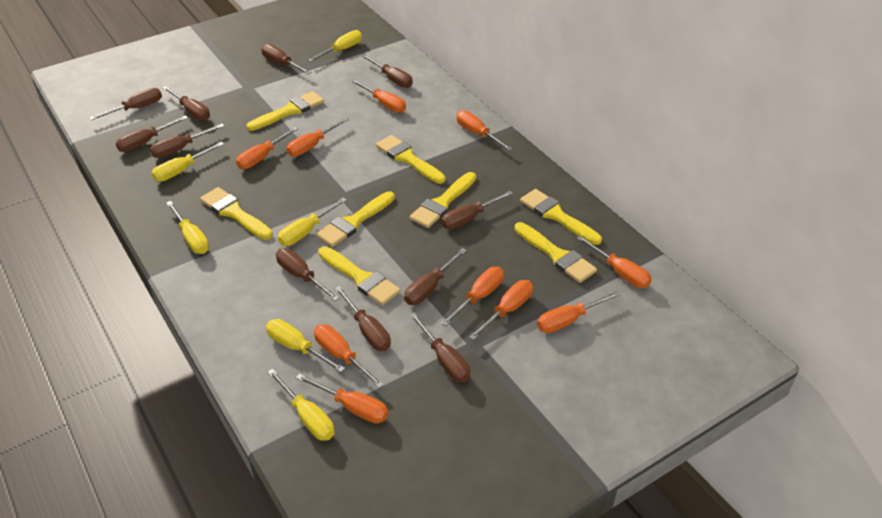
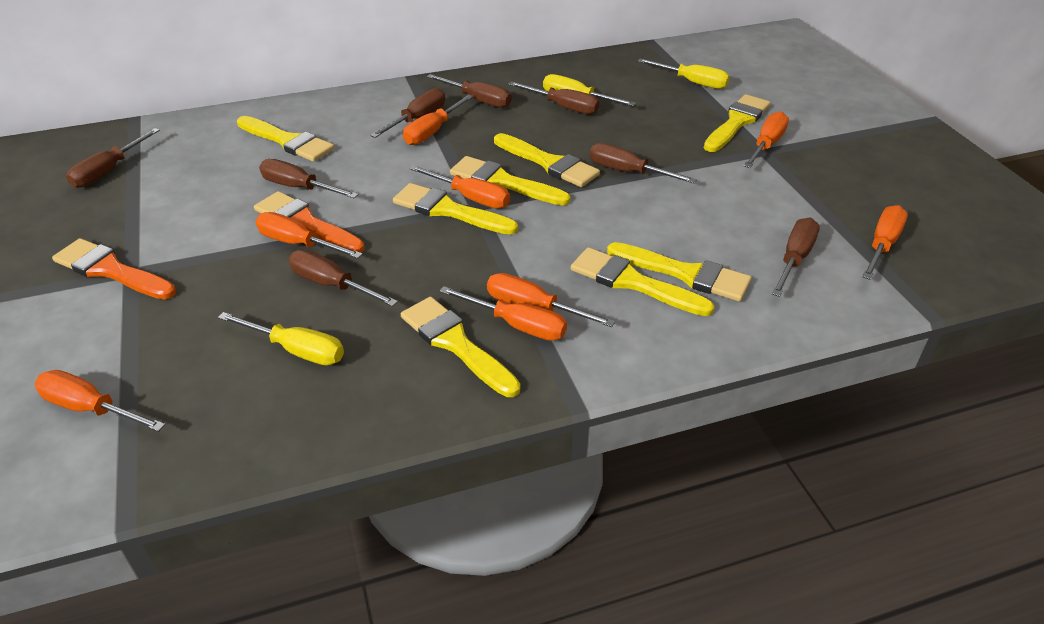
brown screwdriver: [90,88,162,120] [116,115,188,152] [150,124,224,158] [162,86,210,121] [261,44,311,74] [276,248,339,301] [335,286,391,351] [362,55,413,88] [404,248,467,305] [410,312,470,382] [441,191,513,229] = 11 -> [66,128,160,188] [259,159,359,198] [289,250,398,307] [370,88,445,138] [426,74,512,108] [508,81,599,114] [590,143,697,183] [771,218,820,297] = 8
orange brush: none = 0 -> [52,238,176,300] [254,191,364,253] = 2
orange screwdriver: [236,127,298,169] [287,117,349,156] [296,373,388,423] [314,324,384,388] [351,79,406,113] [441,267,504,326] [456,110,512,151] [469,280,533,340] [537,291,621,333] [576,236,652,288] = 10 -> [35,370,165,432] [256,212,363,258] [403,94,474,145] [409,165,510,209] [440,286,567,341] [487,273,615,327] [744,111,789,168] [862,205,908,280] = 8
yellow screwdriver: [152,142,224,182] [166,201,209,254] [266,319,345,372] [268,369,335,441] [278,198,347,246] [308,30,362,61] = 6 -> [218,312,344,365] [543,74,636,106] [638,59,730,89] = 3

